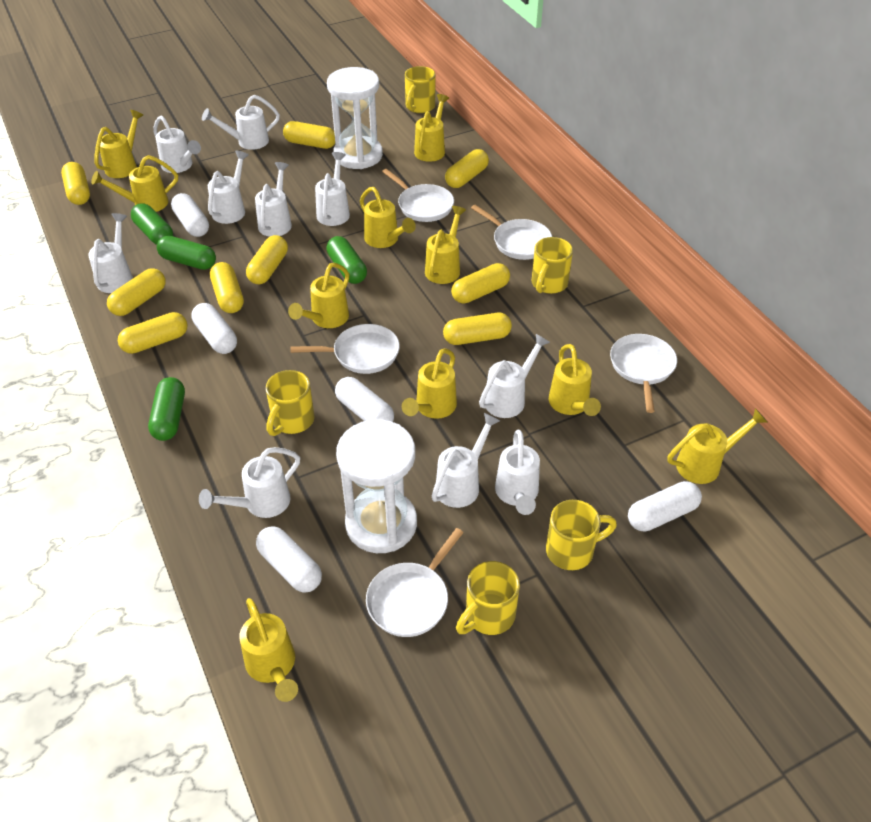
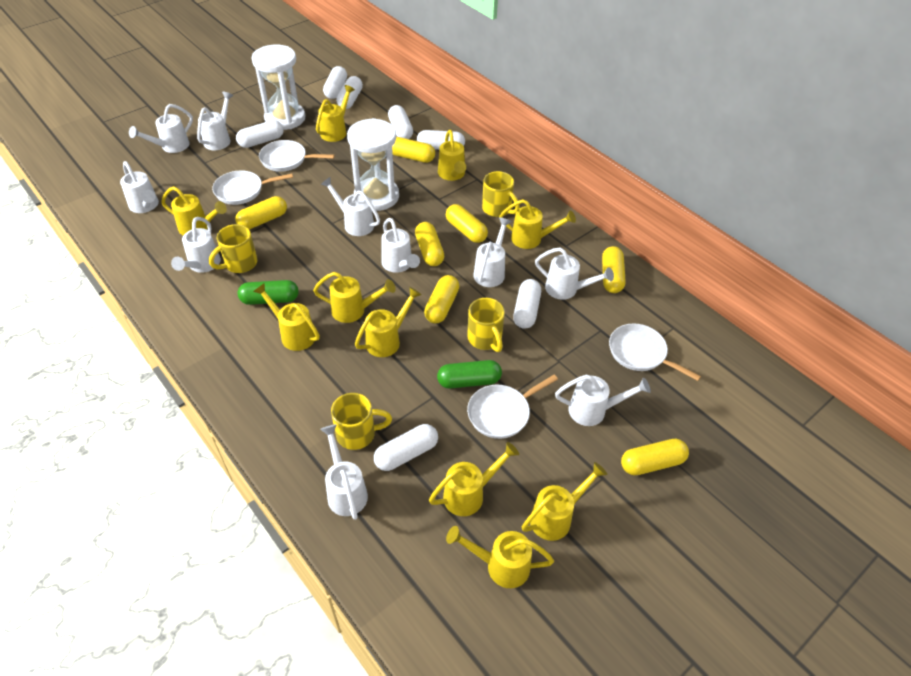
green capsule: [131,203,173,245] [148,377,185,441] [157,236,216,270] [326,236,367,284] = 4 -> [238,280,299,305] [437,360,502,389] = 2
white capsule: [171,193,209,237] [191,303,237,354] [256,526,322,593] [335,377,394,422] [628,481,702,532] = 5 -> [236,120,284,148] [323,66,347,99] [336,76,363,109] [374,424,438,471] [388,105,413,139] [417,130,465,150] [513,279,541,329] = 7
white pan: [290,324,400,374] [366,528,464,637] [382,169,454,222] [471,205,552,260] [610,334,677,413] = 5 -> [212,171,293,205] [259,140,335,172] [467,375,558,439] [609,323,701,381] = 4
yellow capsule: [61,162,90,205] [107,268,166,316] [118,312,188,354] [210,262,244,313] [246,235,288,284] [283,121,335,149] [443,313,512,345] [445,149,489,188] [451,263,510,304] = 9 -> [235,196,287,229] [392,137,435,163] [415,222,444,266] [424,275,459,323] [446,204,488,243] [602,246,626,293] [621,439,689,475] = 7
yellow mug: [266,370,314,436] [405,66,435,113] [456,561,520,635] [532,237,573,294] [546,500,617,570] = 5 -> [209,224,257,273] [331,393,392,450] [467,298,505,352] [482,171,520,217] = 4

